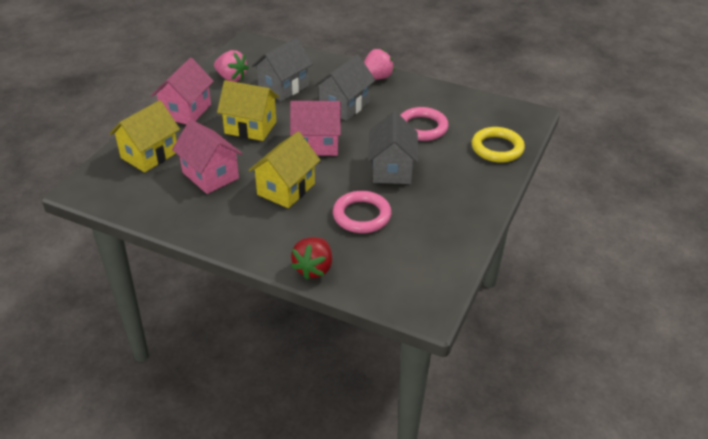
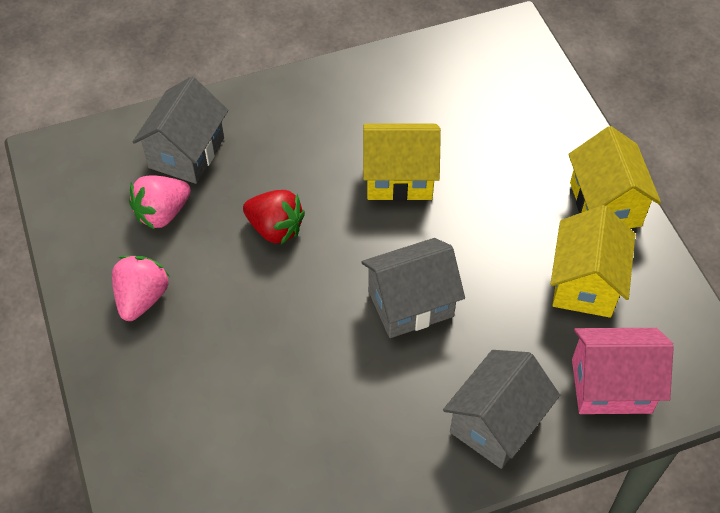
pink house: [151,58,214,124] [172,120,242,194] [290,101,341,156] = 3 -> [572,328,674,414] = 1
pink ring: [333,191,392,233] [400,107,449,141] = 2 -> none = 0
yellow ring: [471,127,525,163] = 1 -> none = 0

